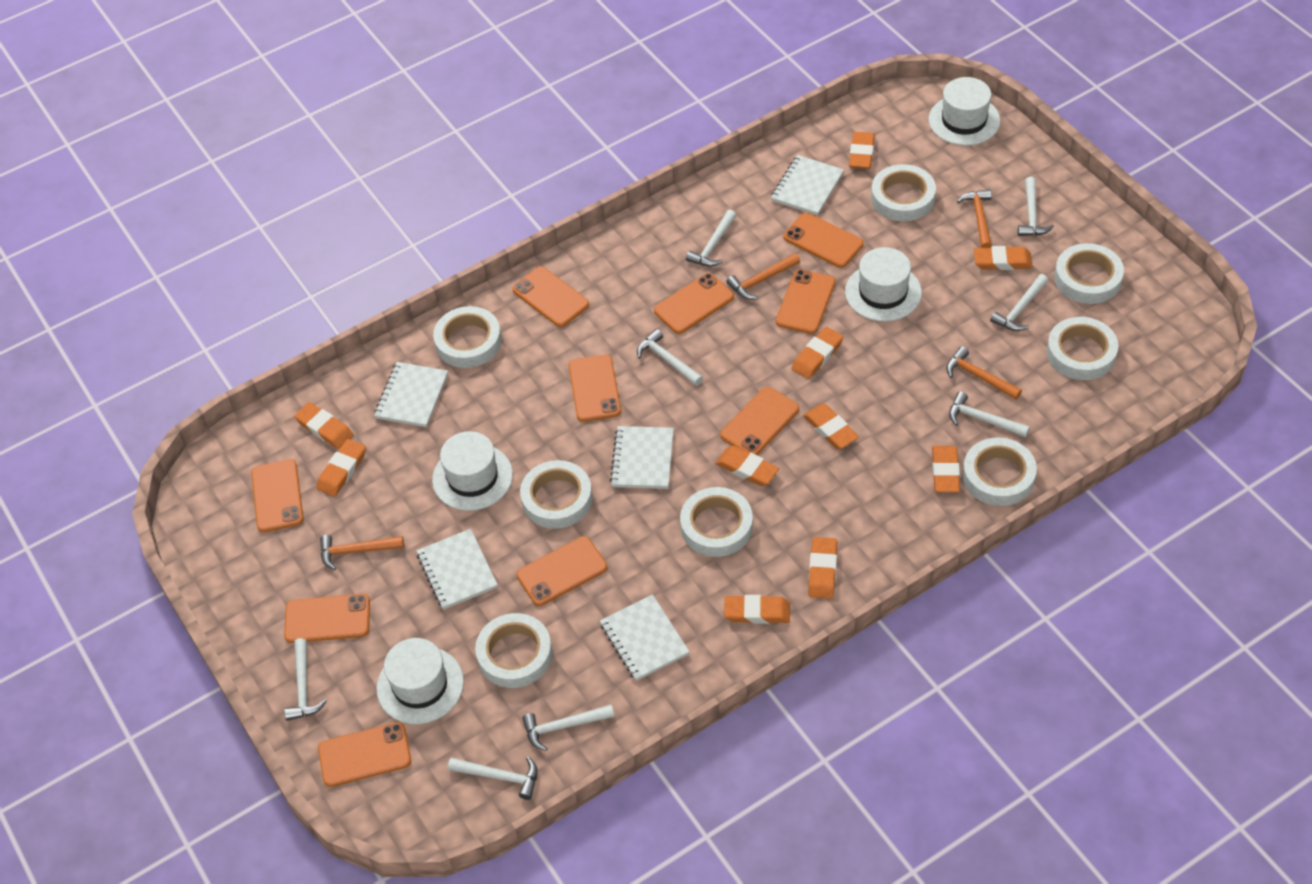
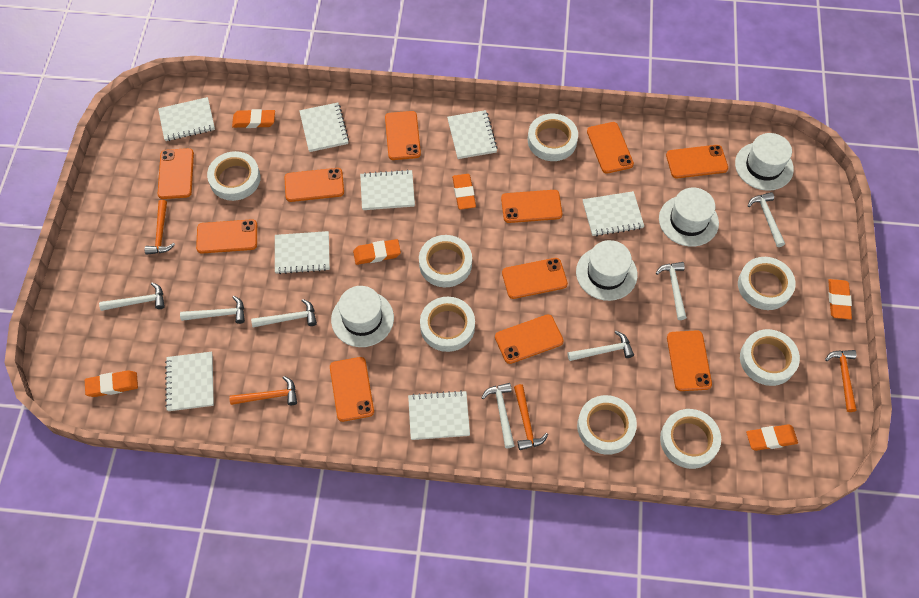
orange eraser: [294,402,353,449] [316,439,366,497] [716,446,779,486] [724,595,790,624] [791,327,843,379] [803,404,859,449] [808,537,837,599] [849,132,875,169] [932,446,960,492] [974,246,1033,270] = 10 -> [85,370,138,397] [232,109,275,128] [353,239,401,265] [452,174,476,210] [746,424,798,451] [828,279,852,319] = 6
orange phone: [251,459,304,532] [284,594,370,643] [318,722,411,787] [512,266,589,327] [516,536,607,606] [569,354,621,422] [654,273,734,334] [720,387,799,455] [776,269,836,334] [784,213,864,268] = 10 -> [158,148,194,199] [196,219,257,254] [284,168,344,202] [330,357,374,422] [385,111,421,160] [495,315,564,364] [501,190,562,223] [502,258,568,299] [587,122,634,174] [666,145,728,178] [667,330,712,391] = 11
white hammer: [284,638,327,721] [448,757,538,800] [522,705,614,751] [637,329,703,386] [686,210,736,267] [949,391,1030,438] [990,274,1048,331] [1018,177,1054,236] = 8 -> [99,283,165,311] [180,296,245,324] [251,299,317,327] [482,383,515,448] [567,331,634,361] [656,262,687,320] [748,192,785,247] = 7
white notebook: [374,362,448,427] [416,529,498,610] [600,594,690,681] [610,426,674,489] [771,155,844,216] = 5 -> [158,97,215,141] [165,352,214,411] [275,231,330,274] [299,102,349,152] [360,169,415,210] [408,390,470,440] [447,110,498,159] [583,191,644,236] = 8

